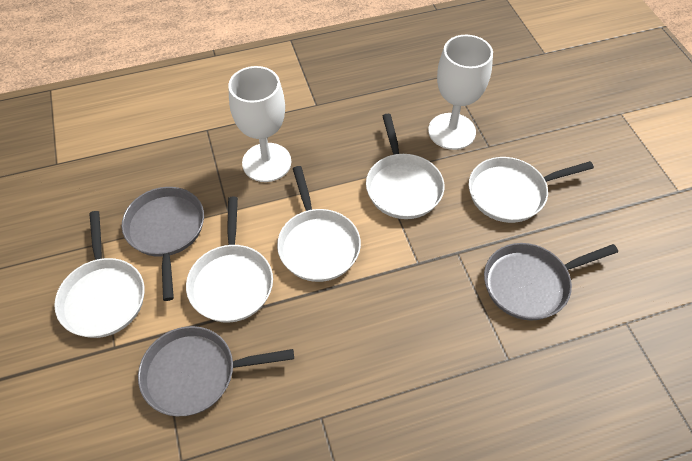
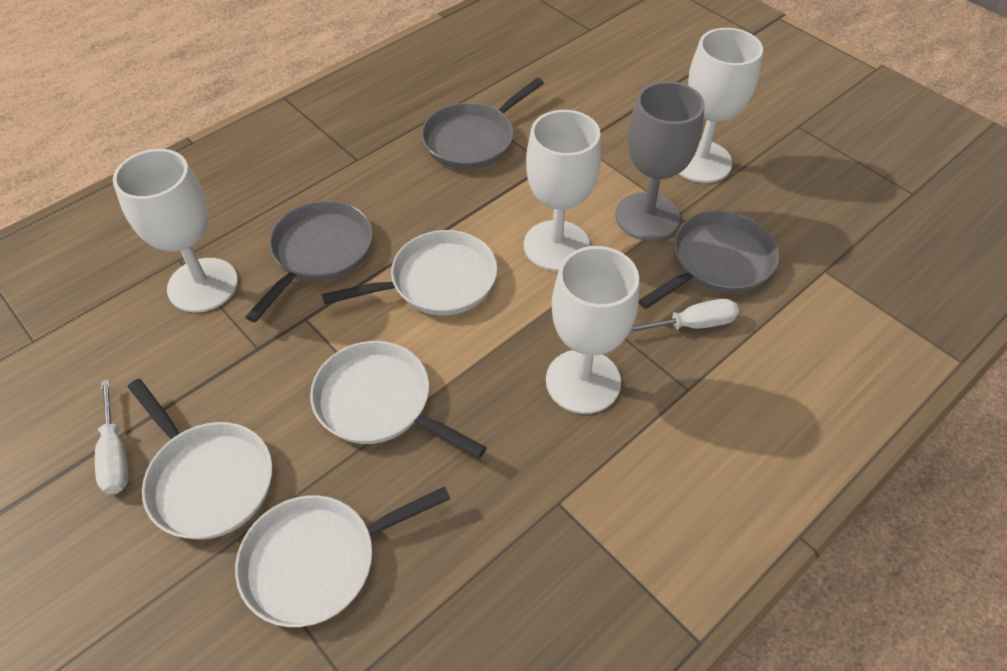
grey goblet: none = 0 -> [615,81,705,241] = 1
white goblet: [228,66,291,182] [428,35,493,150] = 2 -> [113,149,238,313] [524,110,601,271] [546,246,639,414] [679,28,763,183] = 4
white pan: [54,211,144,338] [186,197,273,323] [277,166,361,282] [366,114,444,219] [469,157,594,223] = 5 -> [128,379,272,540] [235,486,450,627] [310,341,487,458] [322,230,497,315] = 4
white screwdriver: none = 0 -> [95,379,128,494] [629,299,739,333] = 2

